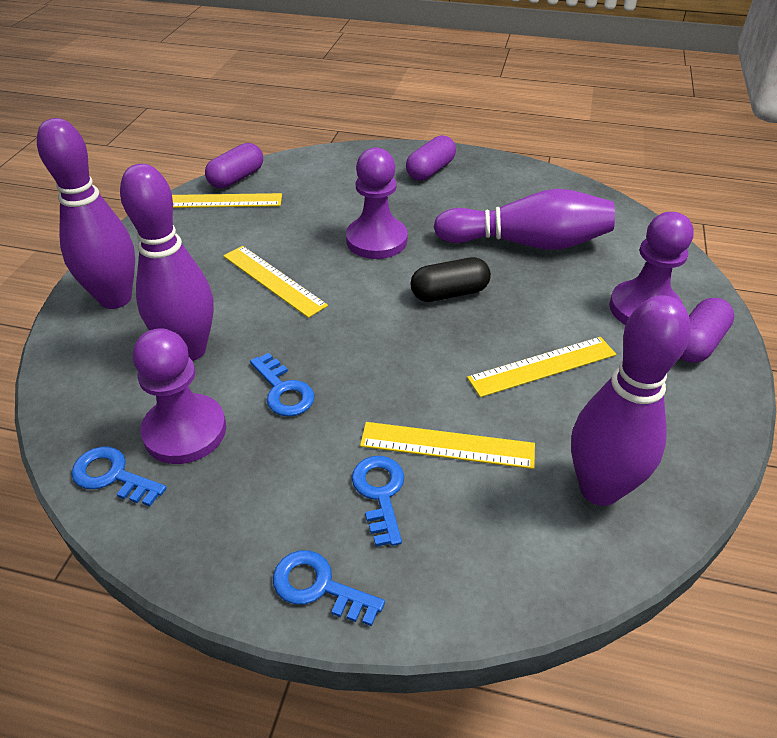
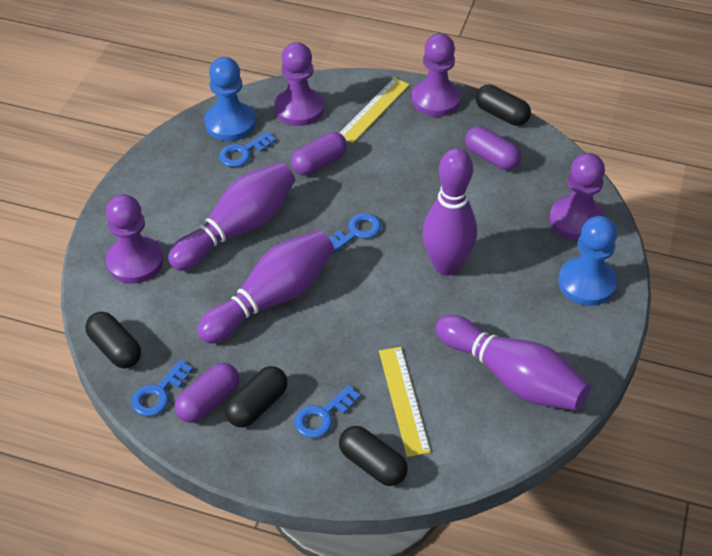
black capsule: [411,257,491,302] = 1 -> [85,312,141,368] [225,366,288,427] [339,426,408,486] [475,84,531,126] = 4
blue pawn: none = 0 -> [205,57,256,141] [558,216,617,306] = 2
purple pawn: [133,328,226,464] [346,148,408,259] [609,212,694,325] = 3 -> [106,194,163,284] [274,42,324,126] [411,33,461,117] [549,153,605,241] = 4
yellow ruler: [172,193,282,208] [223,246,328,318] [360,422,535,469] [467,337,616,397] = 4 -> [340,78,410,143] [379,347,431,457] = 2

